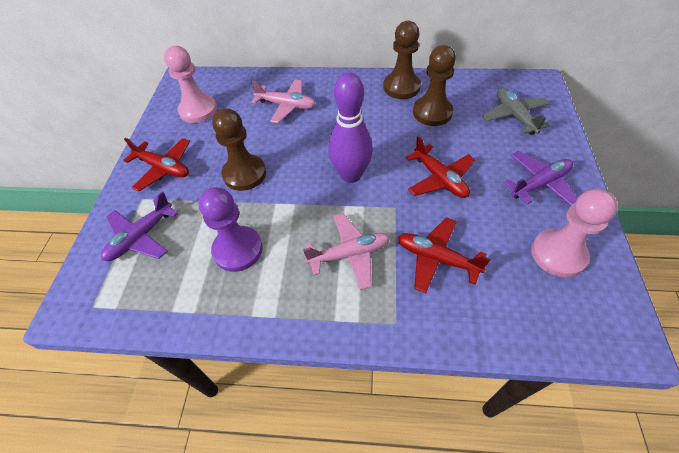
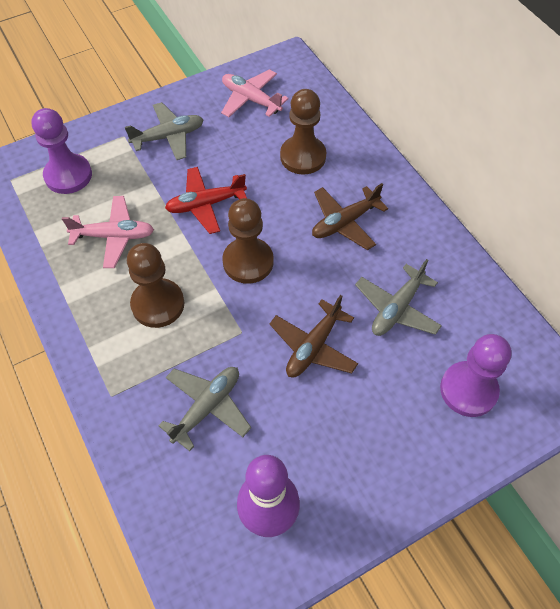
brown plane: none = 0 -> [270,295,358,377] [312,183,388,250] = 2
grey plane: [482,88,550,135] = 1 -> [125,102,204,160] [158,367,251,451] [355,259,442,336] = 3
pink pawn: [164,46,217,123] [531,189,617,277] = 2 -> none = 0
purple pawn: [199,187,263,272] = 1 -> [31,108,92,194] [440,334,512,417] = 2
purple plane: [101,191,179,261] [503,151,577,206] = 2 -> none = 0
red plane: [123,138,190,192] [398,217,491,293] [406,136,475,198] = 3 -> [165,167,247,234] = 1

